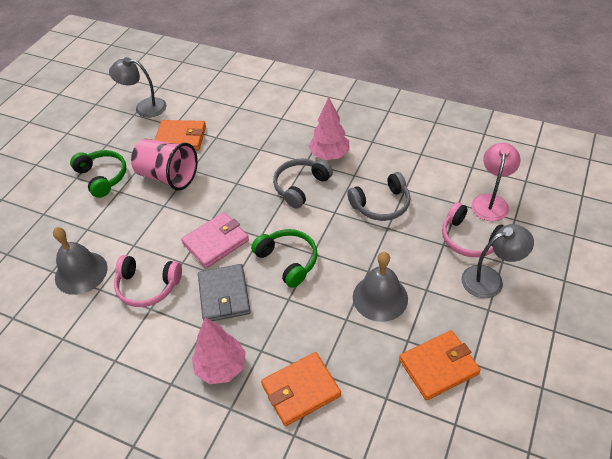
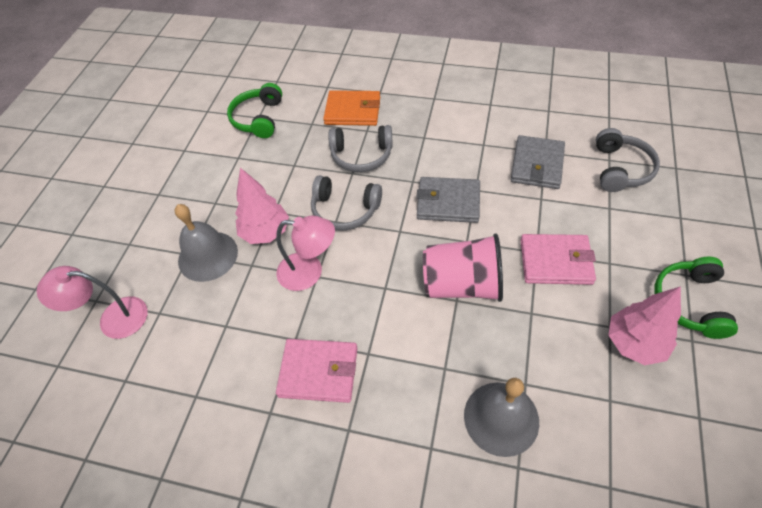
grey headphones: [273,159,333,209] [347,172,410,221] = 2 -> [311,175,382,231] [328,125,393,172] [596,128,660,192] = 3
grey lamp: [109,57,167,118] [461,224,534,298] = 2 -> none = 0
grey wallet: [198,264,251,321] = 1 -> [416,177,480,223] [511,135,565,189] = 2
orange wallet: [155,120,206,151] [261,352,341,426] [399,330,481,401] = 3 -> [323,90,380,126] = 1
pink headphones: [114,255,182,307] [442,202,504,257] = 2 -> none = 0
pink lamp: [471,143,521,221] = 1 -> [37,266,148,339] [276,215,335,291] = 2
pink wallet: [181,212,249,268] = 1 -> [276,339,358,403] [521,234,596,285] = 2

